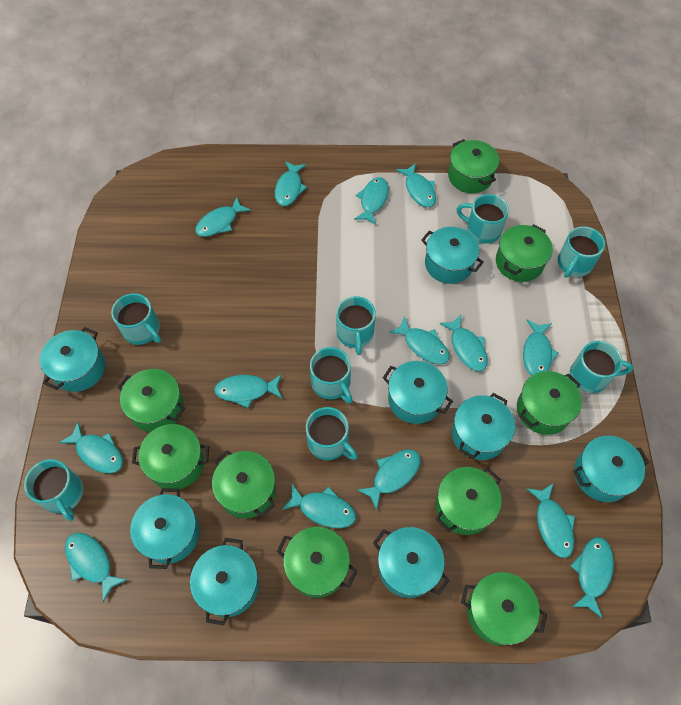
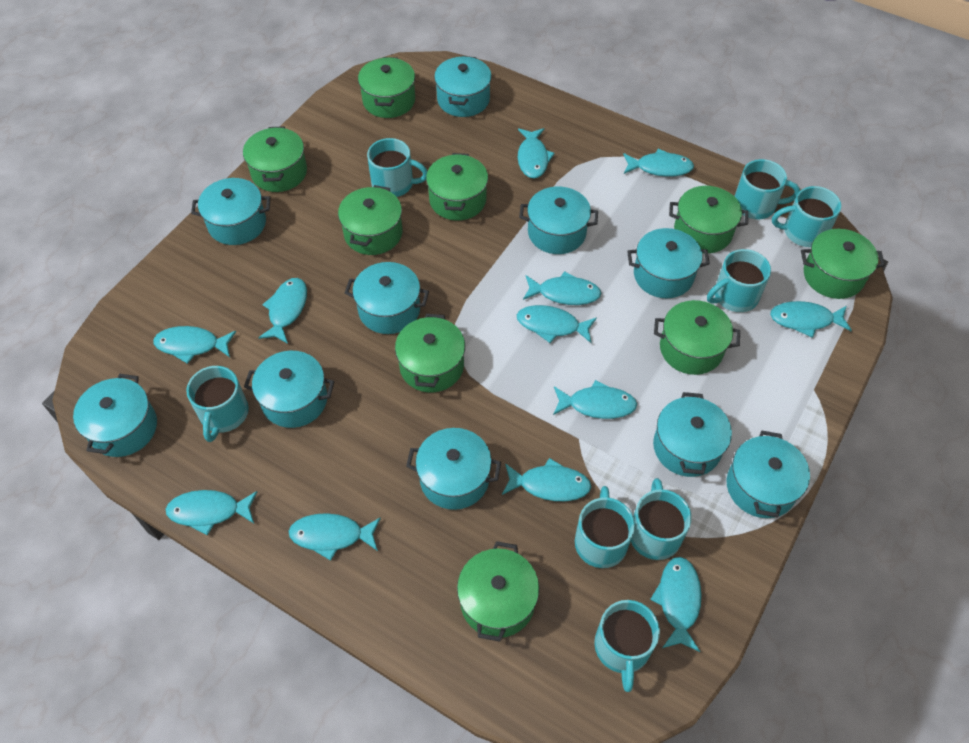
turquoise fish: [59,422,123,473] [65,533,127,602] [195,197,251,237] [214,374,282,408] [275,161,307,206] [282,484,356,528] [354,177,389,225] [357,449,420,511] [389,316,450,364] [396,163,436,207] [439,314,488,371] [523,319,559,376] [527,483,575,558] [570,537,614,618] = 14 -> [153,326,236,364] [165,490,258,535] [258,278,307,344] [289,513,381,561] [502,458,591,501] [517,305,597,343] [518,128,555,178] [523,271,601,305] [553,380,637,419] [623,149,694,177] [650,557,702,652] [770,301,852,338] = 12
turquoise pot: [40,327,105,392] [130,488,200,569] [190,538,259,625] [373,527,450,598] [383,361,453,424] [421,227,484,284] [452,393,515,460] [573,436,649,502] = 8 -> [73,374,157,457] [191,178,271,245] [244,351,335,428] [345,262,429,334] [406,428,501,510] [434,56,492,117] [519,187,598,254] [627,228,710,298] [653,392,732,477] [727,431,810,518] = 10

